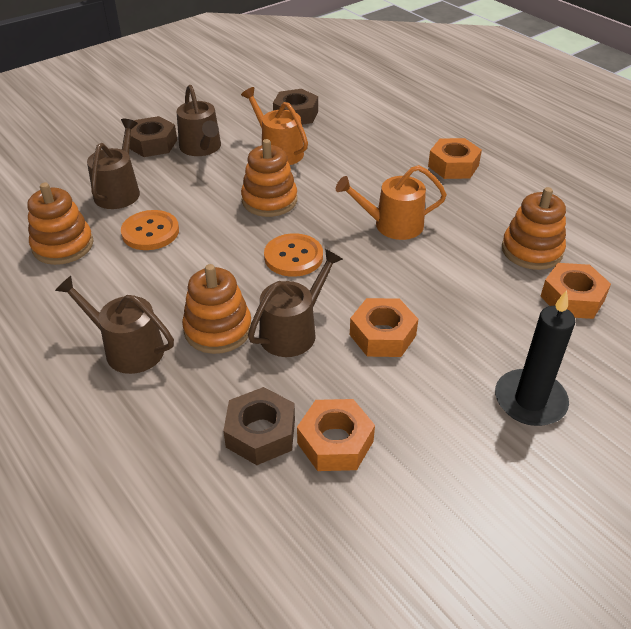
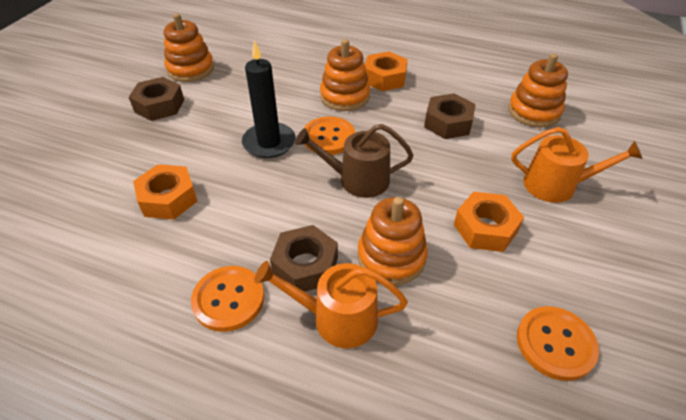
brown watering can: [55,276,174,374] [87,119,140,209] [177,85,221,156] [248,249,343,357] = 4 -> [295,124,414,198] = 1
orange button: [121,210,179,250] [264,233,323,277] = 2 -> [191,266,264,332] [304,117,355,155] [517,306,599,381] = 3
orange nut: [297,399,375,471] [350,298,418,357] [428,138,482,179] [540,263,611,319] = 4 -> [133,164,197,220] [365,51,408,91] [454,192,524,252] = 3

